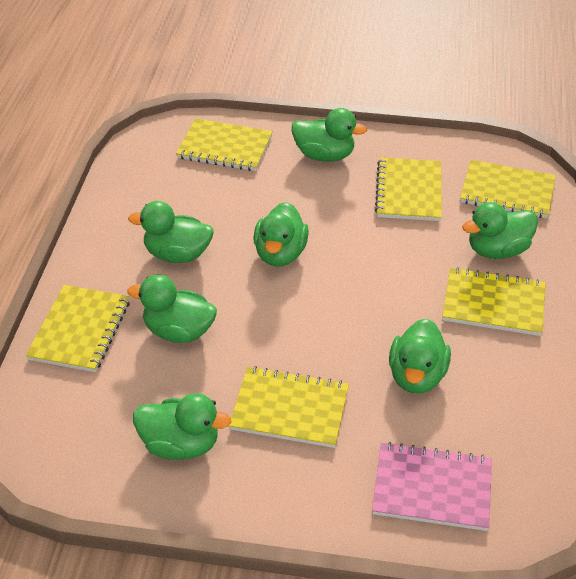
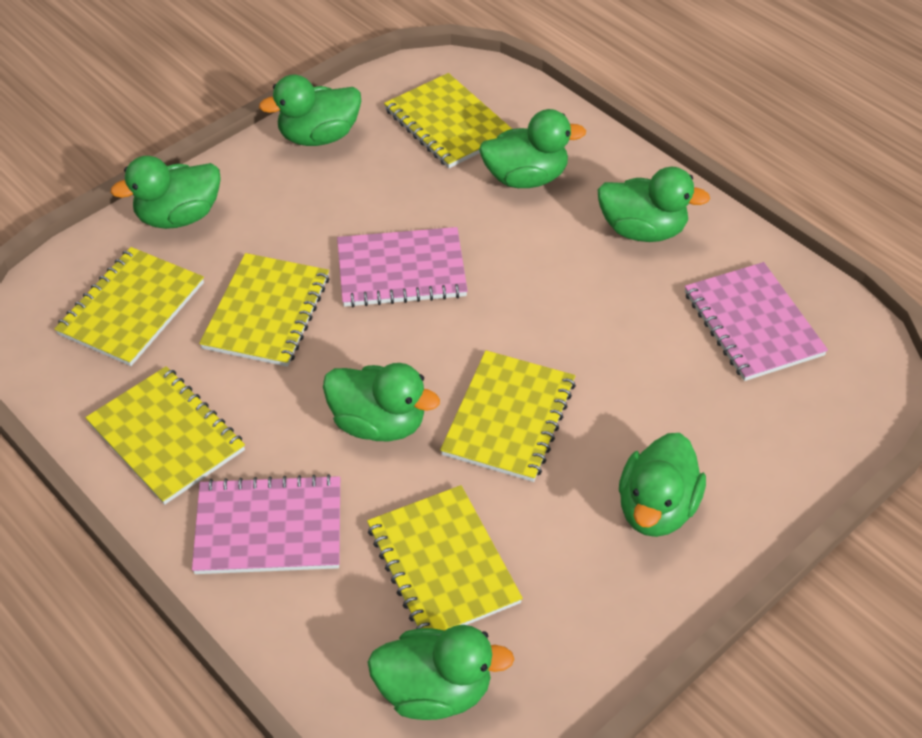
pink notebook: [372,442,492,531] = 1 -> [192,474,340,574] [337,227,468,307] [685,262,828,381] = 3

